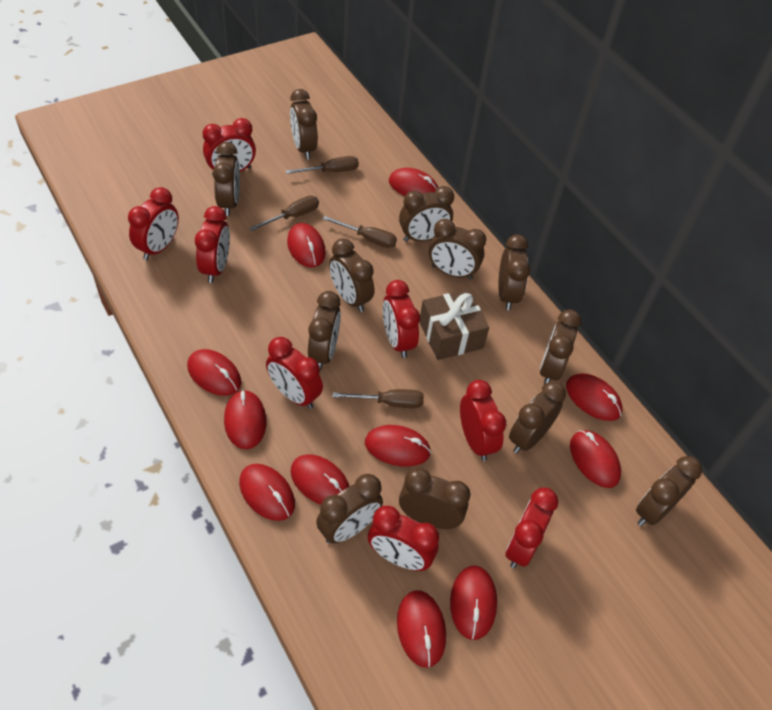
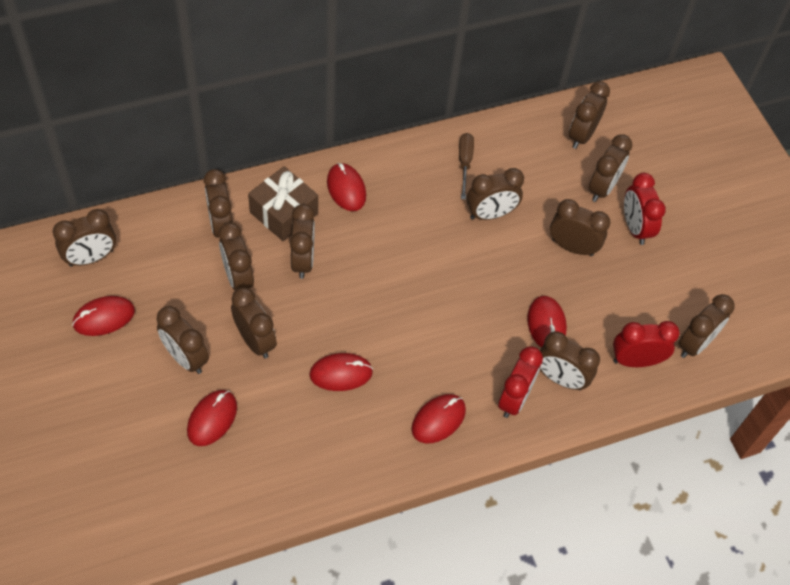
brown screwdriver: [249,196,319,231] [286,156,359,174] [323,216,397,248] [333,389,424,408] = 4 -> [459,133,474,200] = 1
red clock: [128,187,179,260] [195,206,230,283] [202,118,256,175] [266,337,323,409] [368,506,439,571] [383,280,420,358] [460,380,506,461] [505,487,558,568] = 8 -> [498,346,543,418] [613,321,680,367] [624,173,666,245] = 3
red mouse: [187,349,241,396] [224,390,267,449] [239,464,295,521] [287,223,326,268] [291,455,349,505] [365,425,431,466] [389,168,438,196] [397,590,446,668] [450,566,497,640] [566,373,623,421] [570,430,621,488] = 11 -> [72,296,135,336] [187,390,237,446] [309,353,373,391] [327,163,366,211] [412,394,466,443] [527,296,567,348] = 6

